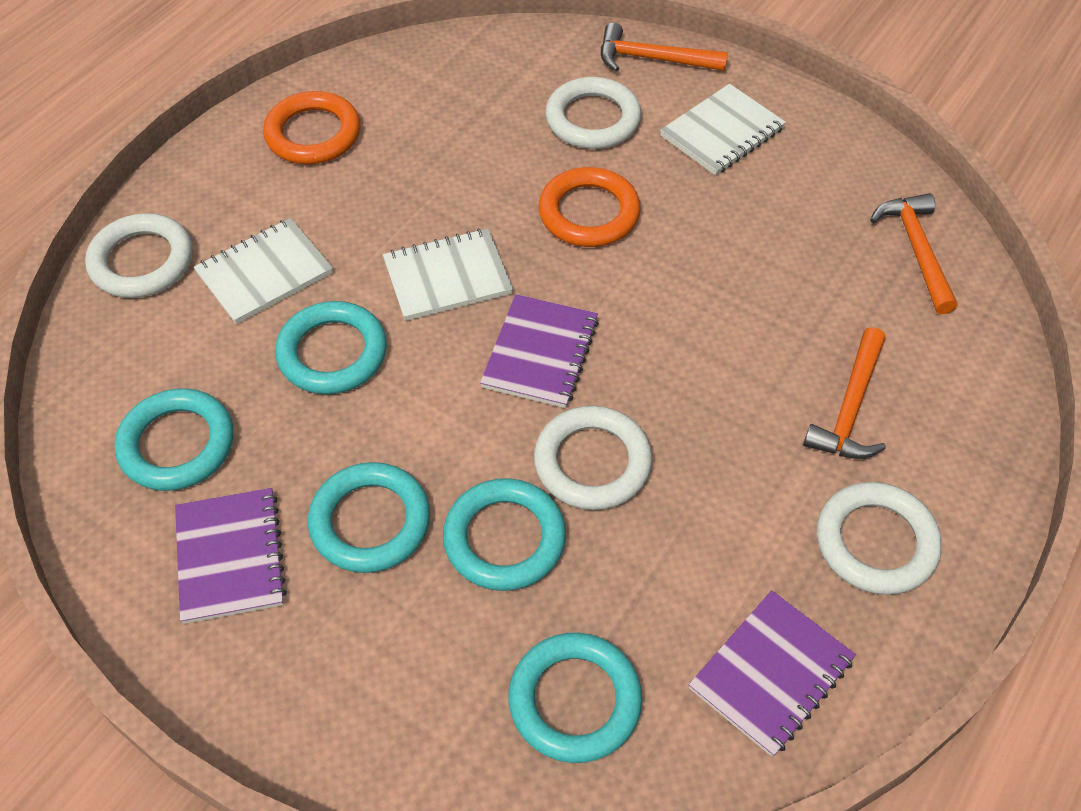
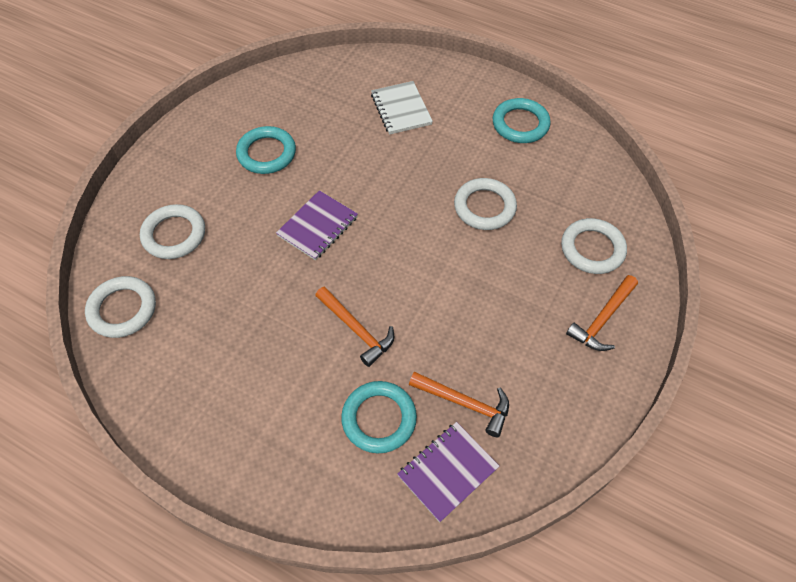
orange ring: [263,91,360,164] [539,167,640,247] = 2 -> none = 0
purple notebook: [175,488,287,624] [480,294,599,408] [689,590,856,757] = 3 -> [276,190,358,260] [397,422,500,522] = 2
turquoise ring: [115,388,234,491] [275,301,387,394] [308,462,430,573] [443,478,566,591] [508,633,642,763] = 5 -> [236,126,296,174] [341,381,417,453] [493,98,551,143] = 3
white notebook: [194,218,333,324] [383,228,513,321] [660,84,786,176] = 3 -> [371,81,433,135] = 1

